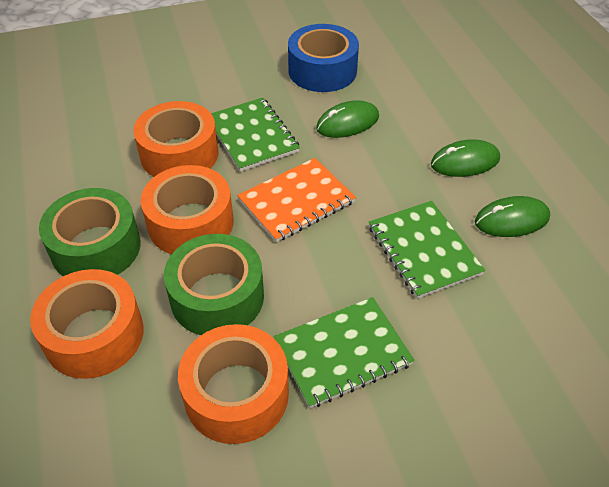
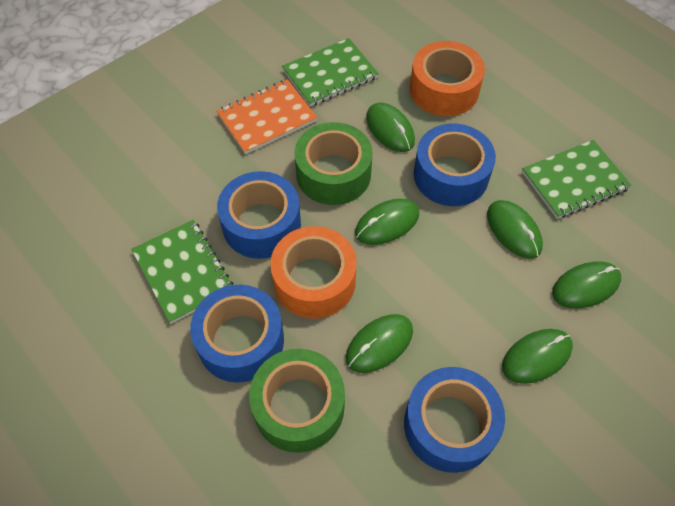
blue tape: [288,24,359,92] = 1 -> [190,285,284,383] [217,171,301,259] [404,367,505,473] [414,124,496,206] = 4
green mouse: [316,100,379,138] [431,139,500,177] [475,196,550,237] = 3 -> [346,314,413,373] [355,199,419,245] [366,102,415,152] [487,200,543,259] [502,329,573,384] [552,261,621,309] = 6
orange tape: [30,269,144,379] [133,101,218,177] [141,165,233,254] [178,324,289,444] = 4 -> [270,226,357,319] [410,41,485,116] = 2

